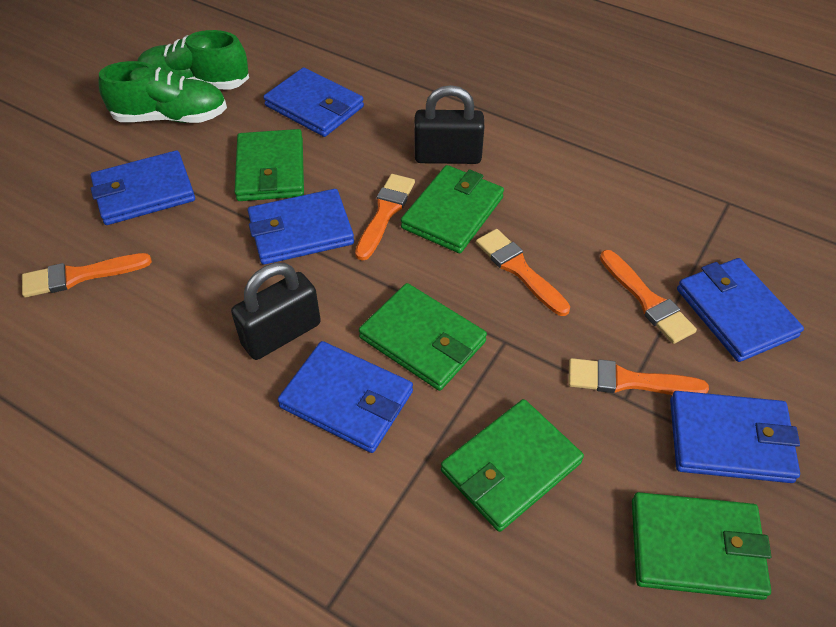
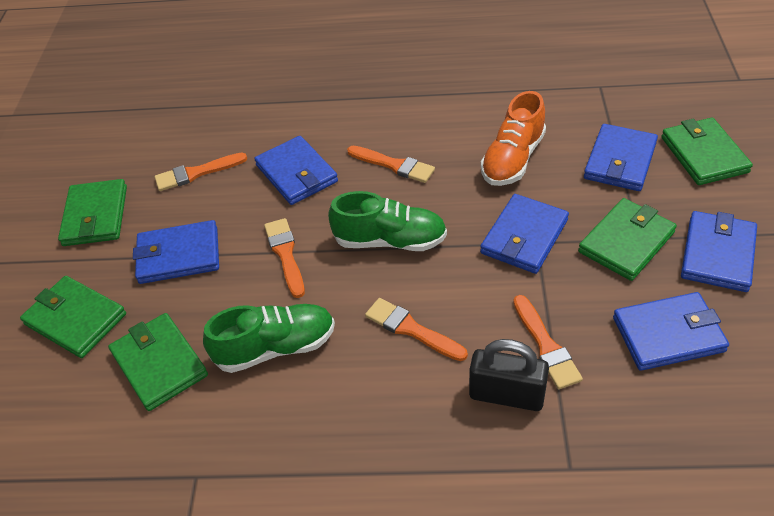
black padlock: [231,263,321,360] [414,85,484,164] = 2 -> [469,339,549,411] = 1
orange shoe: none = 0 -> [481,91,546,186] = 1

